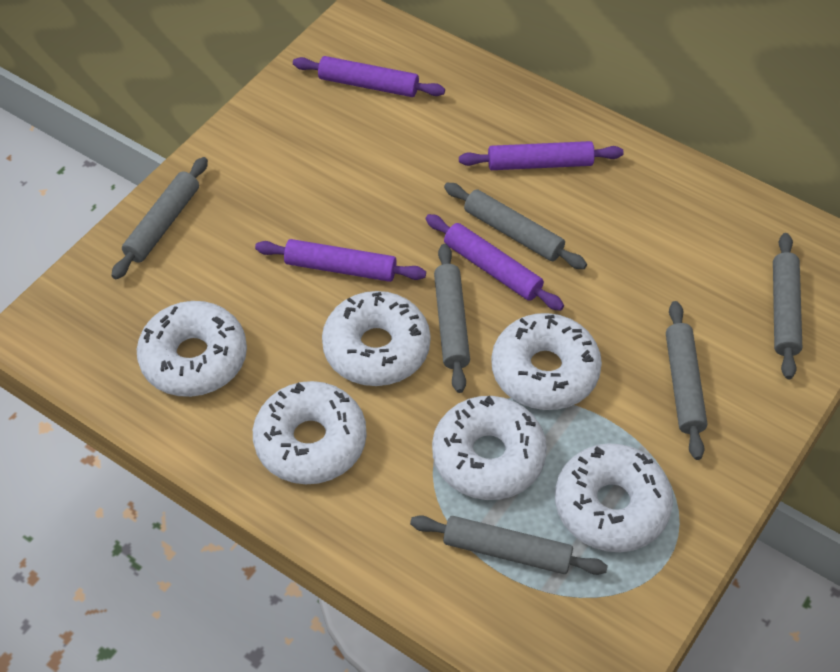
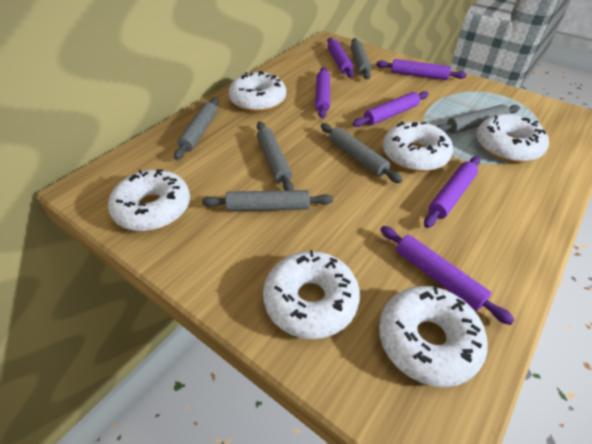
purple rolling pin: [255,239,426,282] [293,56,445,97] [426,214,564,311] [459,141,624,170] = 4 -> [315,67,330,119] [327,37,354,78] [353,91,429,127] [376,59,467,80] [380,226,515,325] [424,156,480,228] = 6

